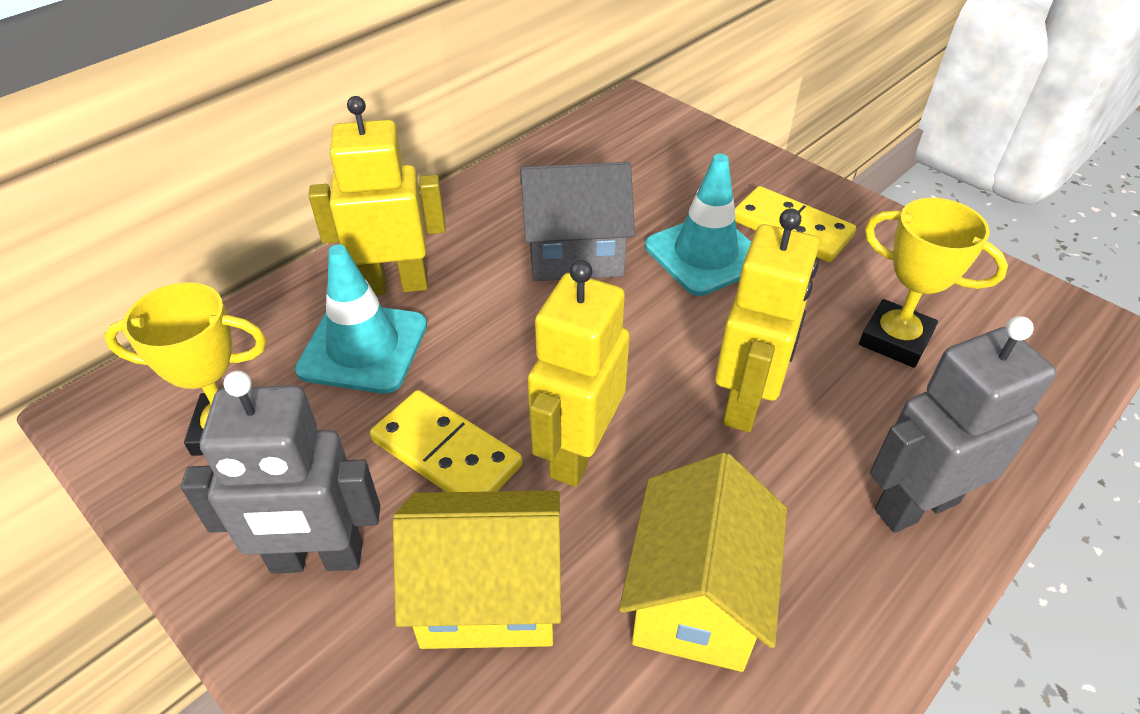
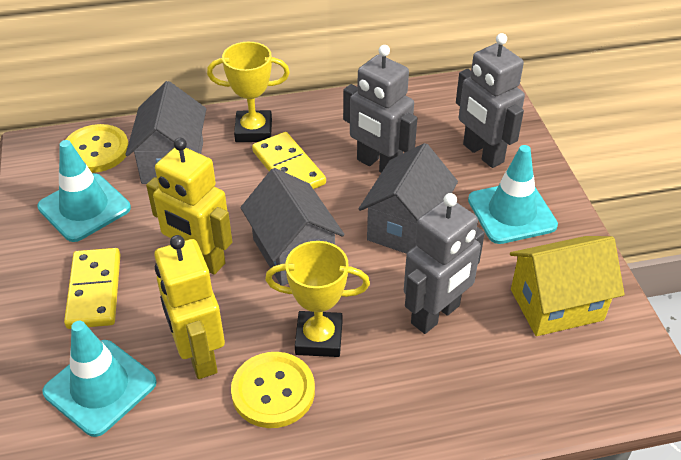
grey house: [521,162,635,281] = 1 -> [126,81,206,184] [240,168,344,286] [359,143,458,254] = 3
grey robot: [181,371,380,574] [870,316,1057,533] = 2 -> [343,45,417,173] [404,193,485,334] [456,33,525,168] = 3
turquoise traffic cone: [295,244,427,394] [645,154,751,296] = 2 -> [37,140,131,242] [42,321,157,437] [468,145,558,244] = 3
yellow button: none = 0 -> [65,124,128,173] [231,352,315,428] = 2
yellow house: [393,490,561,649] [619,452,787,672] = 2 -> [510,236,625,336] = 1
yellow robot: [308,96,446,295] [528,260,630,487] [715,208,819,432] = 3 -> [146,138,232,275] [154,235,225,379] = 2

